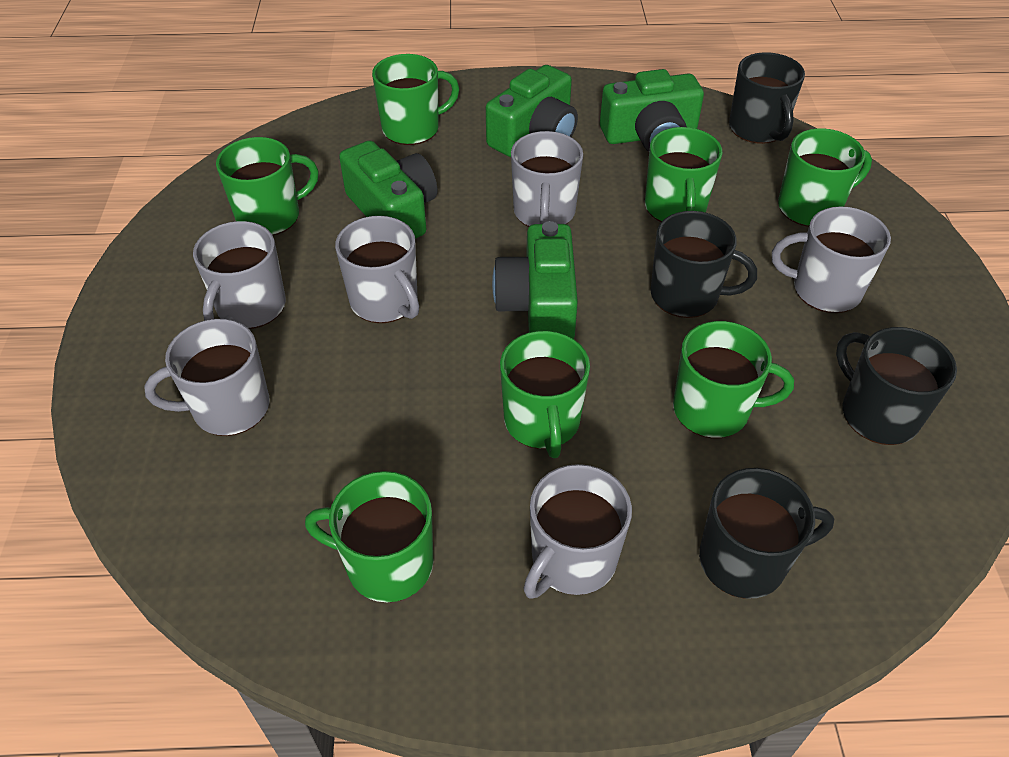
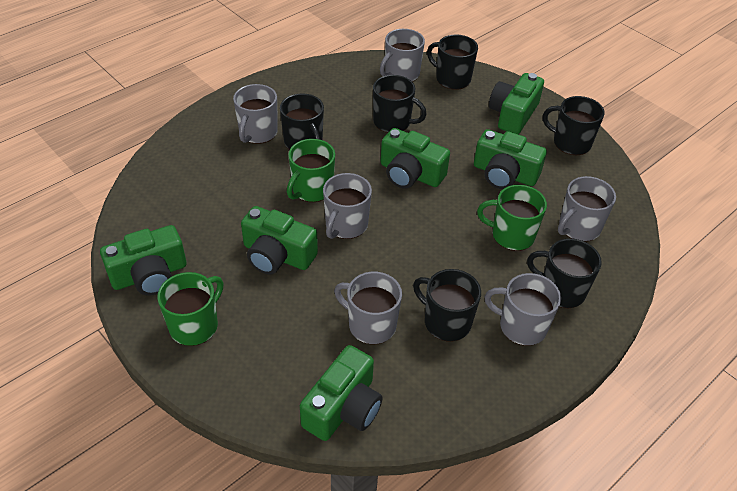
black mug: [650,211,757,318] [699,468,834,599] [729,52,805,144] [836,327,957,445] = 4 -> [280,93,324,150] [373,75,427,133] [413,269,481,342] [427,34,478,90] [527,238,602,308] [543,96,605,155] = 6
green camera: [339,140,437,239] [486,65,578,157] [492,221,578,339] [600,69,704,152] = 4 -> [100,225,187,296] [241,206,318,274] [300,345,383,441] [381,128,450,189] [474,129,547,189] [489,73,544,134] = 6
green mug: [216,137,319,236] [305,471,433,602] [372,54,459,145] [500,331,590,458] [645,127,723,222] [673,321,794,438] [778,128,872,227] = 7 -> [157,272,224,346] [287,139,335,202] [477,185,547,251] = 3

